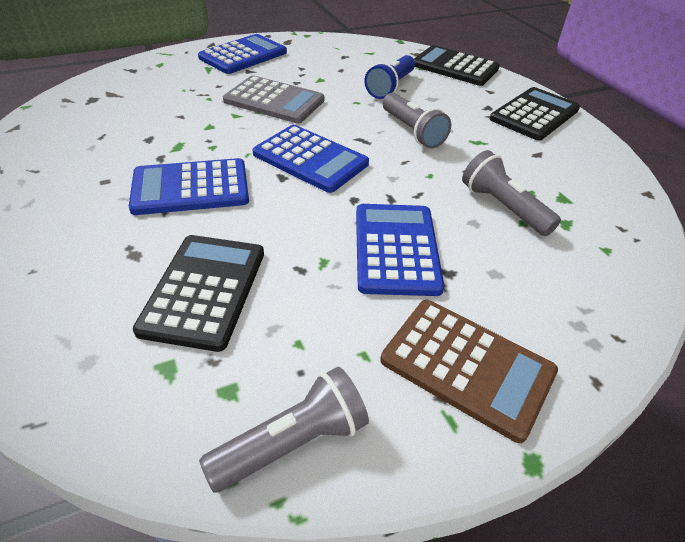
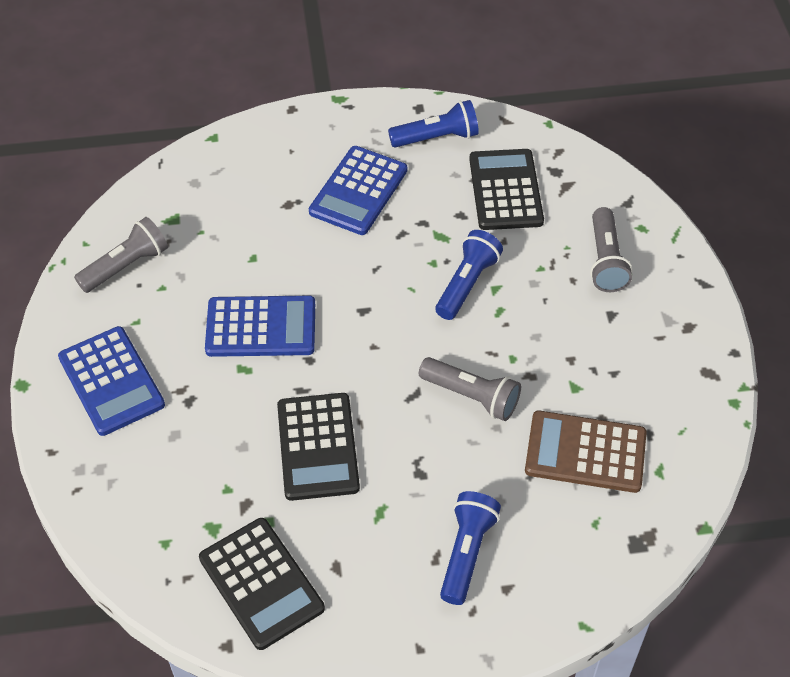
blue calculator: [129,158,249,215] [198,34,287,74] [252,125,369,193] [356,204,444,296] = 4 -> [58,326,165,436] [205,296,315,357] [309,146,407,235] = 3
blue flashlight: [364,55,415,99] = 1 -> [388,100,479,148] [435,230,503,320] [440,491,501,605] = 3
grey calculator: [223,75,325,123] = 1 -> none = 0

